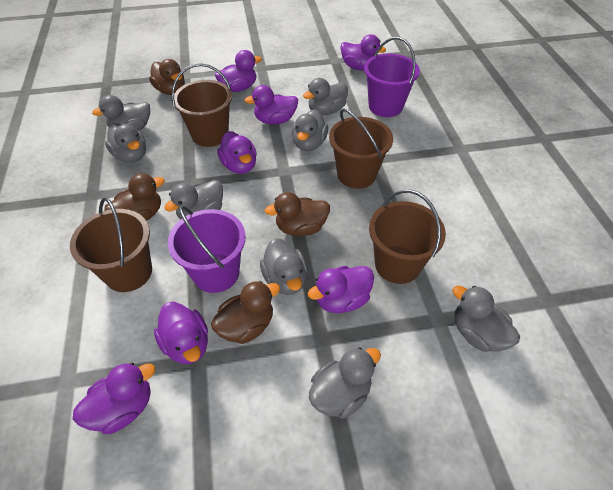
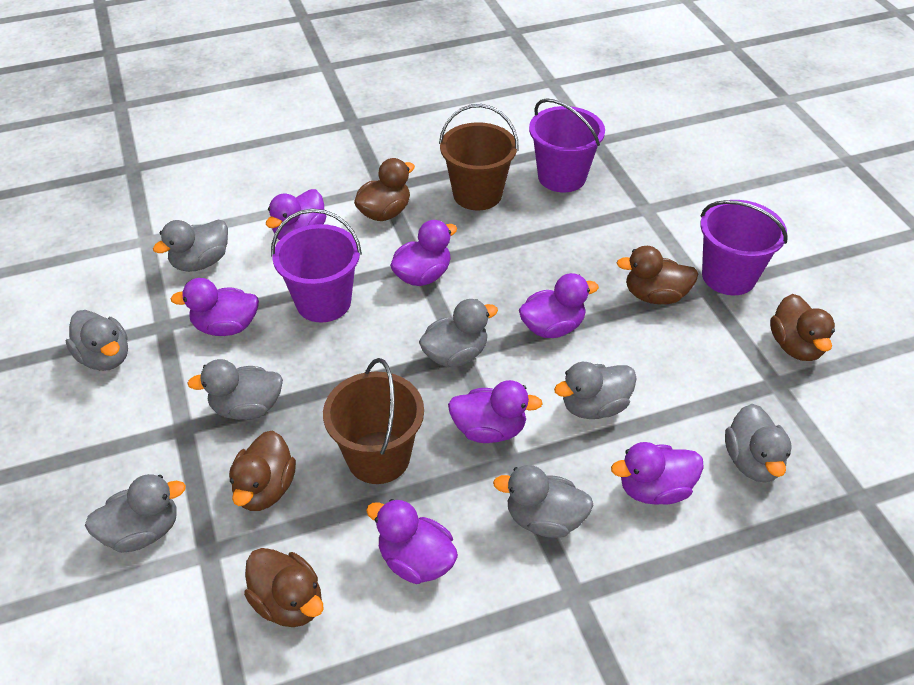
brown bucket: [70,197,152,292] [171,63,232,147] [329,108,393,189] [369,190,446,284] = 4 -> [323,358,424,484] [439,104,519,210] = 2
brown duck: [104,173,165,221] [149,59,185,95] [211,281,280,344] [264,192,330,236] = 4 -> [229,431,296,511] [244,548,324,627] [354,158,415,221] [617,246,698,304] [770,294,835,361] = 5
purple bucket: [168,206,246,293] [364,37,420,117] = 2 -> [271,209,362,322] [529,98,605,192] [700,200,788,295] = 3

